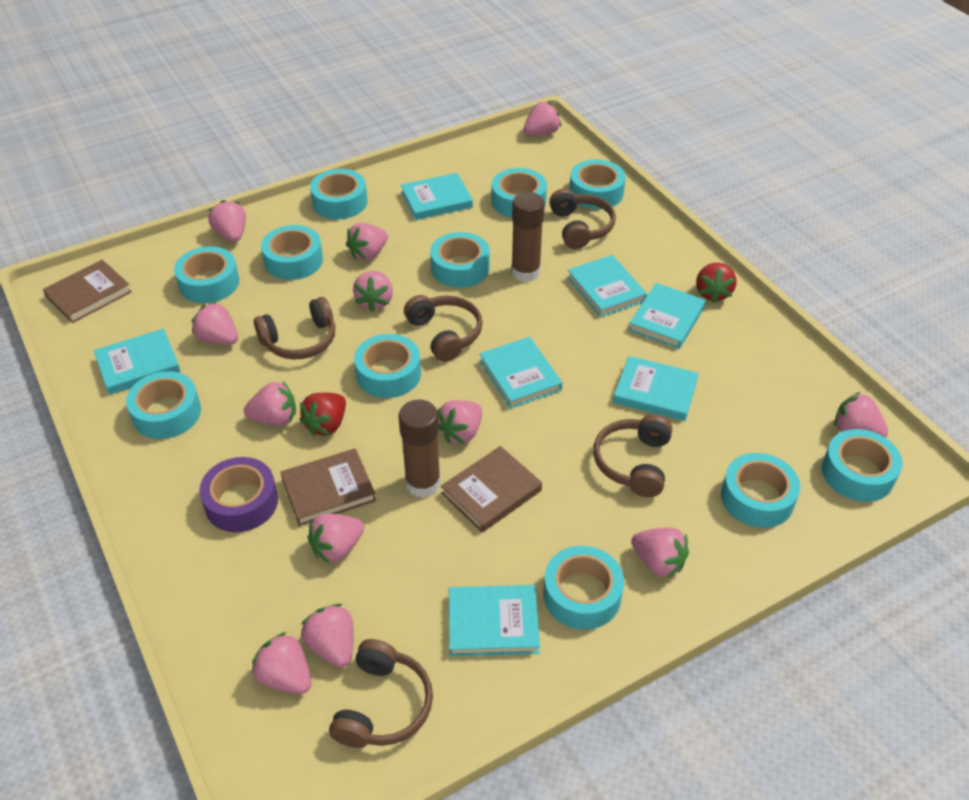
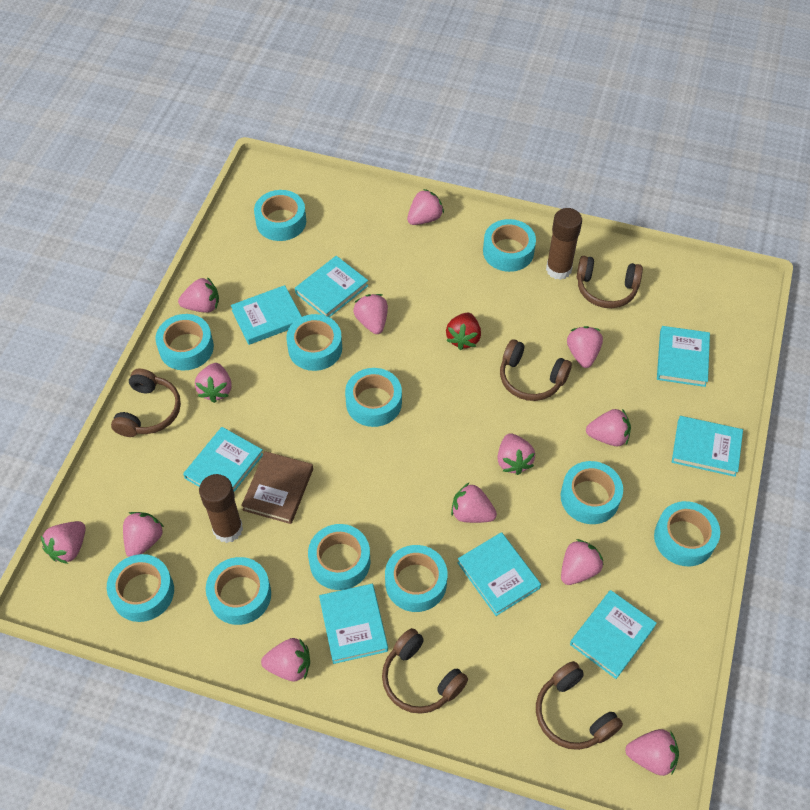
brown book: [43,260,132,323] [280,448,376,526] [441,446,542,533] = 3 -> [241,451,313,524] = 1
pink strawberry: [192,302,238,345] [208,200,246,242] [244,382,296,426] [252,632,311,694] [301,604,354,667] [307,514,364,564] [346,223,388,261] [353,271,393,312] [438,400,482,444] [523,102,561,136] [631,528,689,578] [834,392,888,437] = 12 -> [41,521,86,564] [123,512,164,557] [178,277,219,313] [195,363,232,403] [261,638,310,682] [353,294,388,334] [407,189,444,225] [451,482,497,523] [497,433,535,475] [561,539,603,585] [567,326,603,368] [586,409,631,446] [625,729,679,776] = 13
purple tape: [199,457,278,532] = 1 -> none = 0
red strawberry: [299,393,346,436] [696,263,736,303] = 2 -> [446,313,481,350] = 1
turquoise book: [94,329,181,395] [401,173,473,220] [449,585,540,656] [479,337,562,409] [567,255,647,318] [613,356,699,421] [628,283,706,349] = 7 -> [183,427,263,492] [231,285,302,345] [295,256,368,317] [319,584,388,664] [457,532,541,616] [570,590,657,679] [657,326,710,387] [672,416,743,477] = 8

